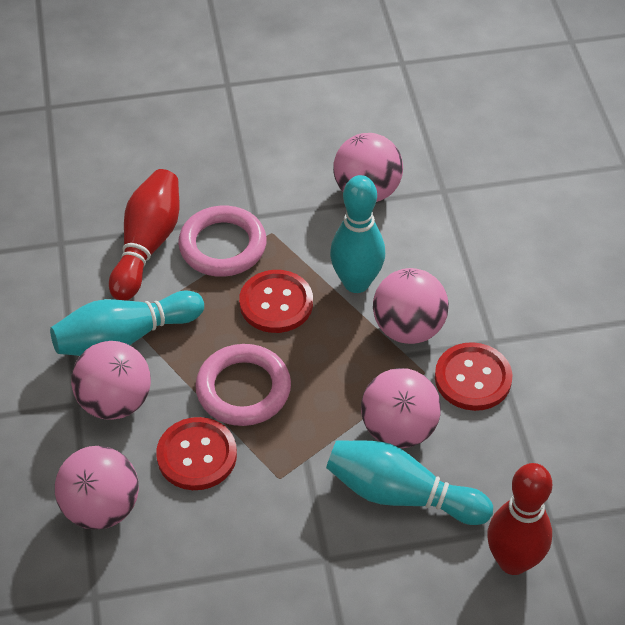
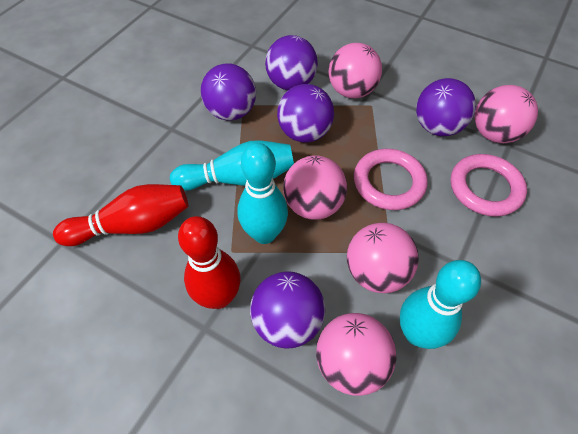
purple ball: none = 0 -> [201,63,256,121] [250,271,325,348] [265,35,318,90] [277,84,334,143] [416,78,476,136] = 5
red button: [156,417,237,490] [239,270,313,333] [435,342,513,411] = 3 -> none = 0

